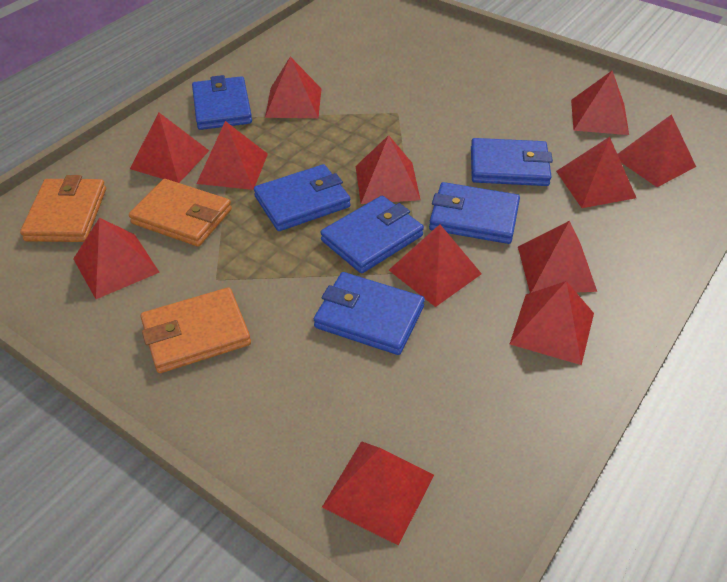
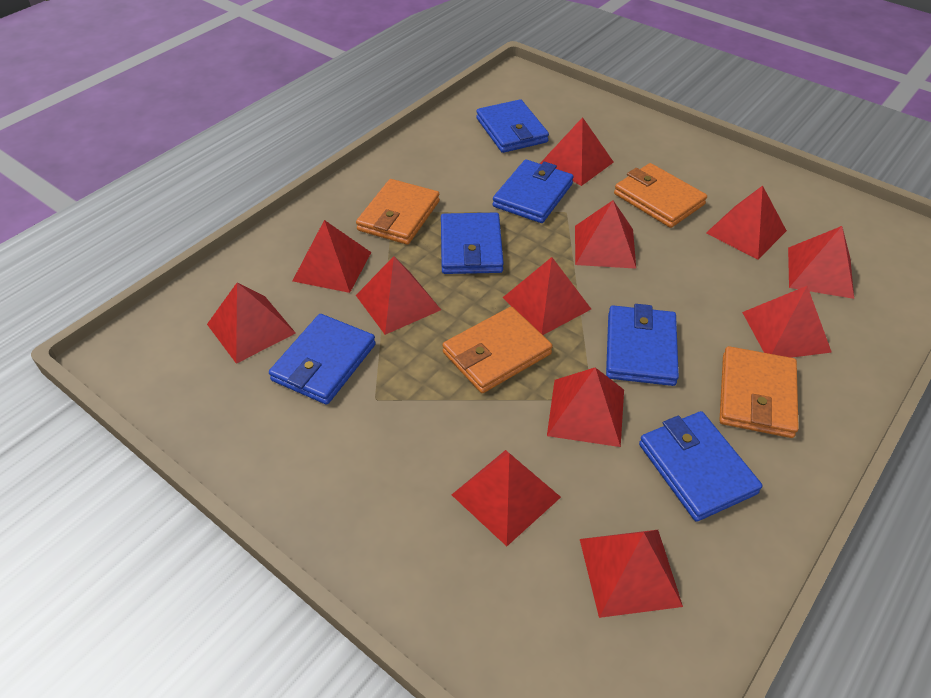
orange wallet: [20,175,106,242] [129,179,232,247] [141,287,251,373] = 3 -> [356,179,440,245] [442,307,553,393] [614,163,707,228] [720,346,799,438] = 4

